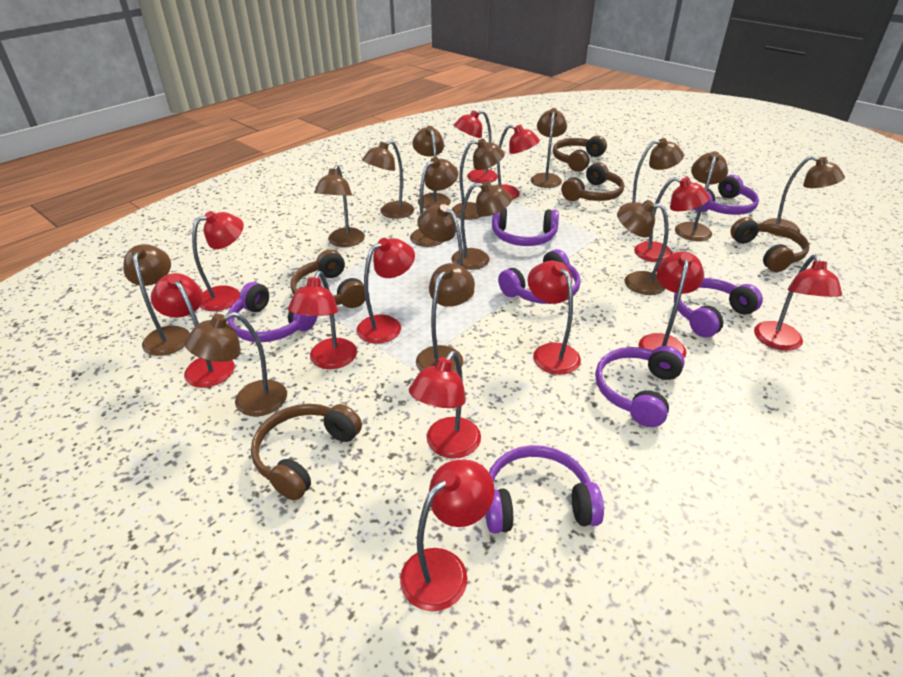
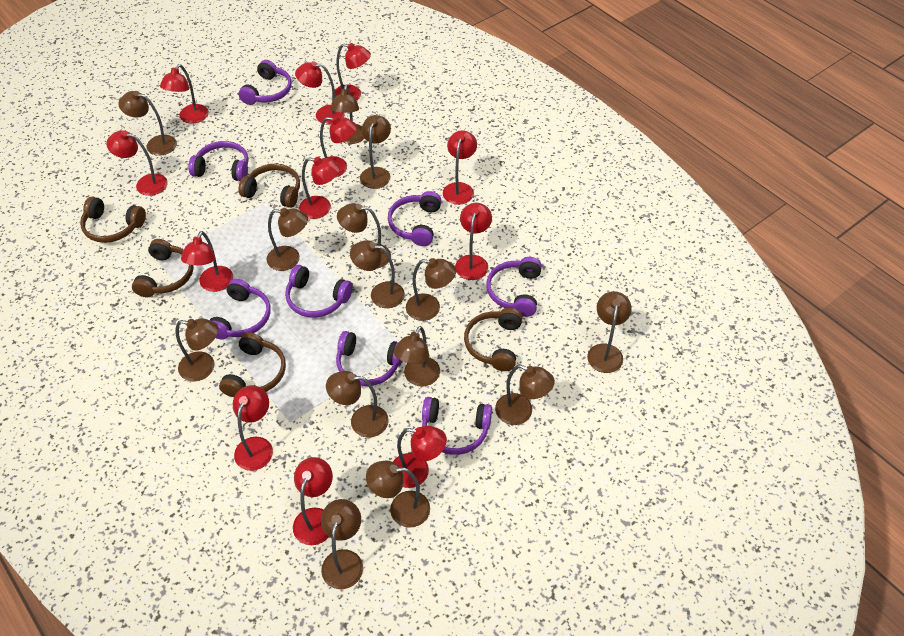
brown lamp: [123,244,190,356] [185,312,287,417] [314,165,365,247] [362,140,414,219] [410,157,458,247] [412,126,451,209] [416,263,475,373] [417,204,474,302] [451,181,512,270] [452,138,505,220] [531,108,567,188] [617,200,669,295] [619,138,684,211] [675,151,728,241] [763,156,845,237] = 15 -> [118,91,177,156] [176,318,219,381] [267,208,308,271] [321,499,363,589] [326,371,389,438] [330,84,364,144] [337,203,391,269] [350,240,405,308] [360,115,391,189] [366,461,430,528] [394,326,440,386] [406,258,456,321] [495,365,555,425] [587,291,632,373] = 14
purple headphones: [227,282,318,342] [486,445,604,534] [492,208,559,246] [498,249,581,304] [595,346,685,427] [674,278,763,337] [694,175,759,215] = 7 -> [188,141,248,181] [210,279,271,340] [238,60,292,105] [285,265,353,317] [336,331,403,386] [388,191,442,246] [422,397,492,455] [487,257,542,317] = 8

